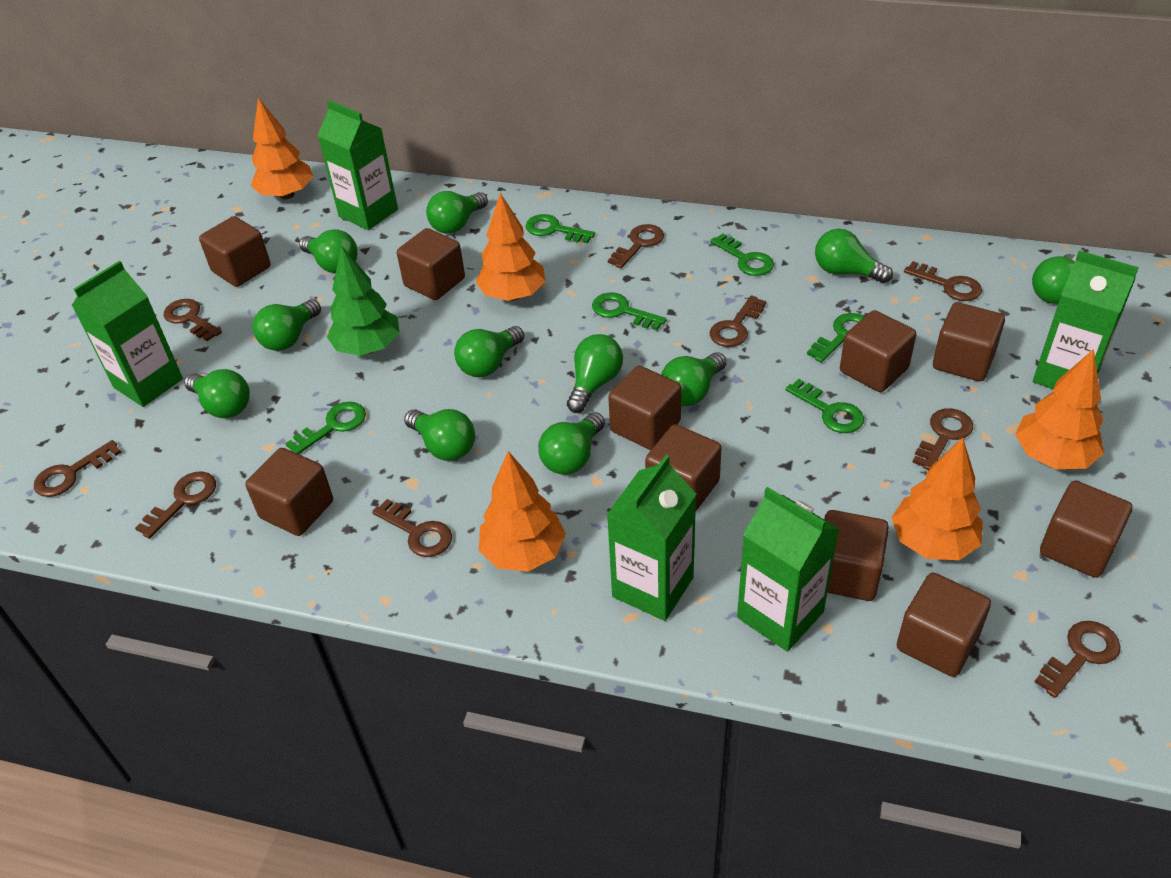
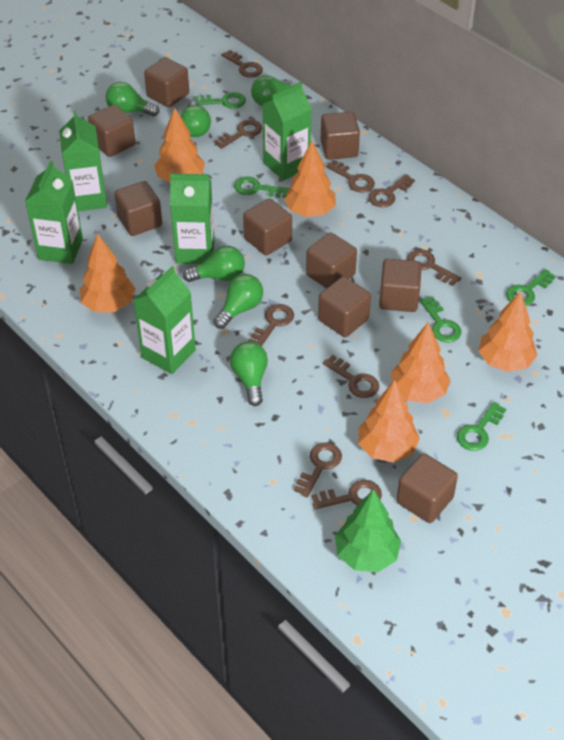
brown cube: [199,216,271,287] [245,448,333,536] [397,228,465,300] [608,366,681,450] [645,424,722,511] [824,510,889,601] [840,310,916,392] [897,573,991,677] [933,302,1005,382] [1040,481,1133,578] = 10 -> [88,104,135,157] [114,181,162,236] [144,57,189,107] [243,198,292,256] [306,232,357,289] [318,276,371,337] [321,112,360,160] [379,259,422,312] [397,453,458,523] = 9
green key: [285,402,366,454] [525,214,595,243] [592,292,667,330] [710,233,774,276] [786,379,864,433] [807,313,864,363] = 6 -> [194,92,246,109] [234,176,290,198] [420,296,462,342] [457,402,506,451] [506,269,556,306] = 5
green light bulb: [184,369,250,418] [253,299,321,351] [299,229,358,273] [404,409,475,461] [426,191,488,234] [454,326,524,377] [538,412,605,475] [567,334,623,413] [661,352,727,406] [815,229,893,283] [1032,254,1076,304] = 11 -> [106,82,160,117] [180,101,211,137] [183,246,245,282] [213,274,263,329] [230,341,268,406] [251,75,297,106] = 6
orange tree: [251,97,313,199] [476,193,545,301] [479,451,566,572] [891,437,983,560] [1015,349,1104,469] = 5 -> [80,233,135,312] [154,108,205,182] [284,141,336,217] [358,380,420,463] [391,322,450,403] [478,291,537,372] = 6

